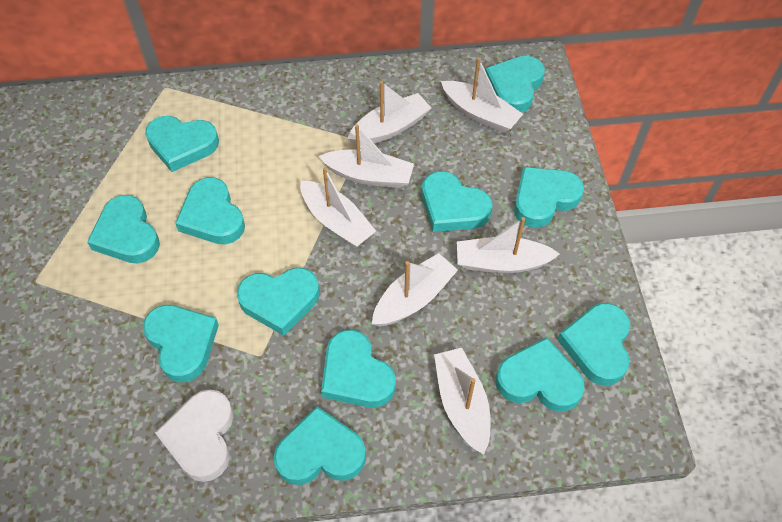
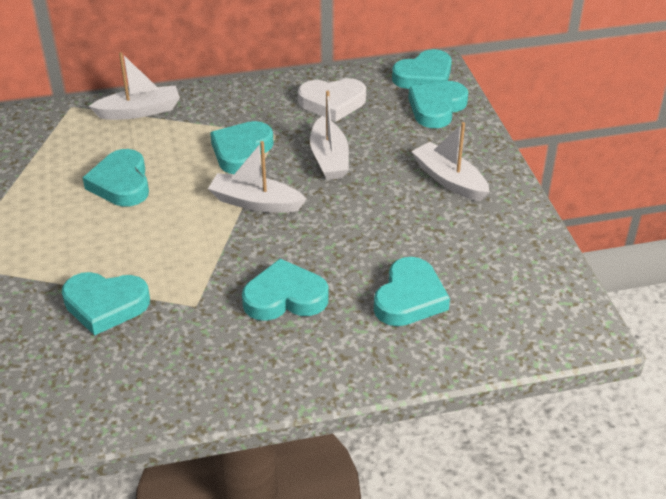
turquoise heart: [87,195,160,263] [143,305,219,382] [145,116,219,172] [175,177,245,244] [237,268,320,336] [274,406,366,485] [321,330,396,408] [422,171,492,232] [485,56,545,113] [496,337,585,412] [514,167,584,227] [557,303,630,385] = 12 -> [62,272,150,336] [83,149,149,207] [210,121,274,174] [242,259,328,321] [374,257,450,326] [392,49,452,89] [408,81,468,128] = 7
white boat: [300,167,376,247] [319,124,414,188] [347,81,431,146] [372,253,458,326] [434,348,490,455] [441,58,523,133] [457,217,559,273] = 7 -> [88,52,180,120] [208,141,307,213] [310,91,349,180] [411,122,490,201] = 4

